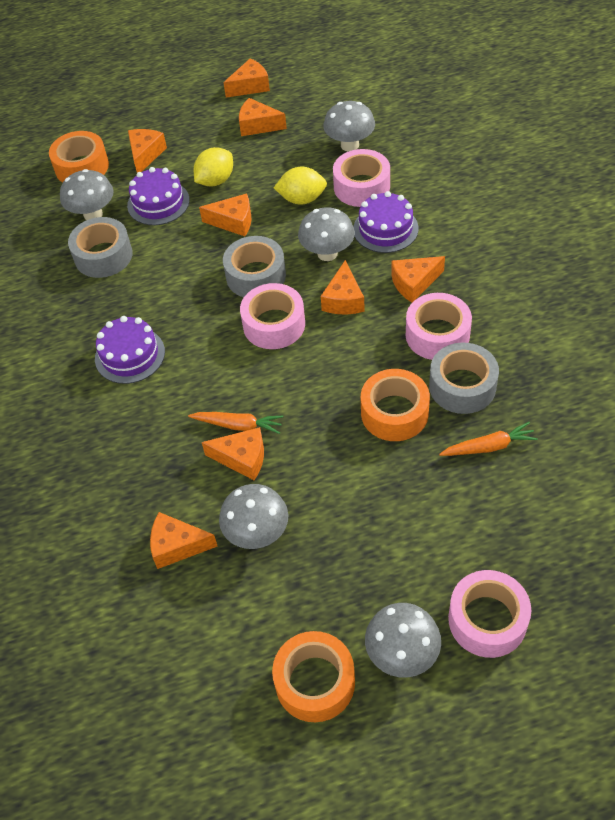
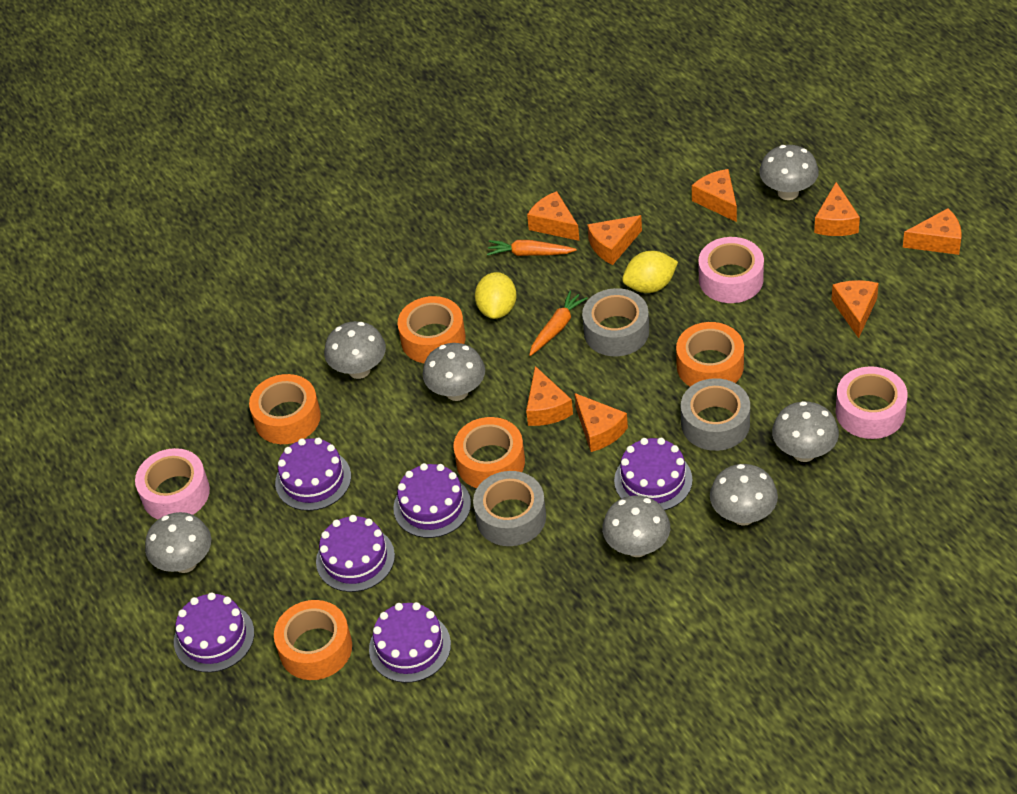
grey mushroom: [60,169,114,220] [219,484,288,549] [298,207,355,261] [323,101,375,152] [365,603,441,677] = 5 -> [145,512,211,573] [324,321,386,379] [423,343,485,401] [602,495,670,557] [710,464,778,526] [759,145,819,200] [772,401,839,462] = 7
orange tape: [49,131,109,183] [272,631,355,722] [361,369,430,441] = 3 -> [249,374,321,444] [274,600,352,680] [397,296,466,363] [453,417,525,488] [676,322,744,387] = 5
pink tape: [240,283,305,349] [333,149,390,207] [406,293,472,360] [448,570,531,658] = 4 -> [135,448,210,519] [699,237,764,303] [836,366,908,439] = 3
purple cake: [95,316,165,384] [127,167,190,225] [353,191,419,253] = 3 -> [174,592,254,673] [275,437,351,511] [316,515,395,592] [369,602,451,683] [393,463,471,538] [614,438,693,510] = 6

